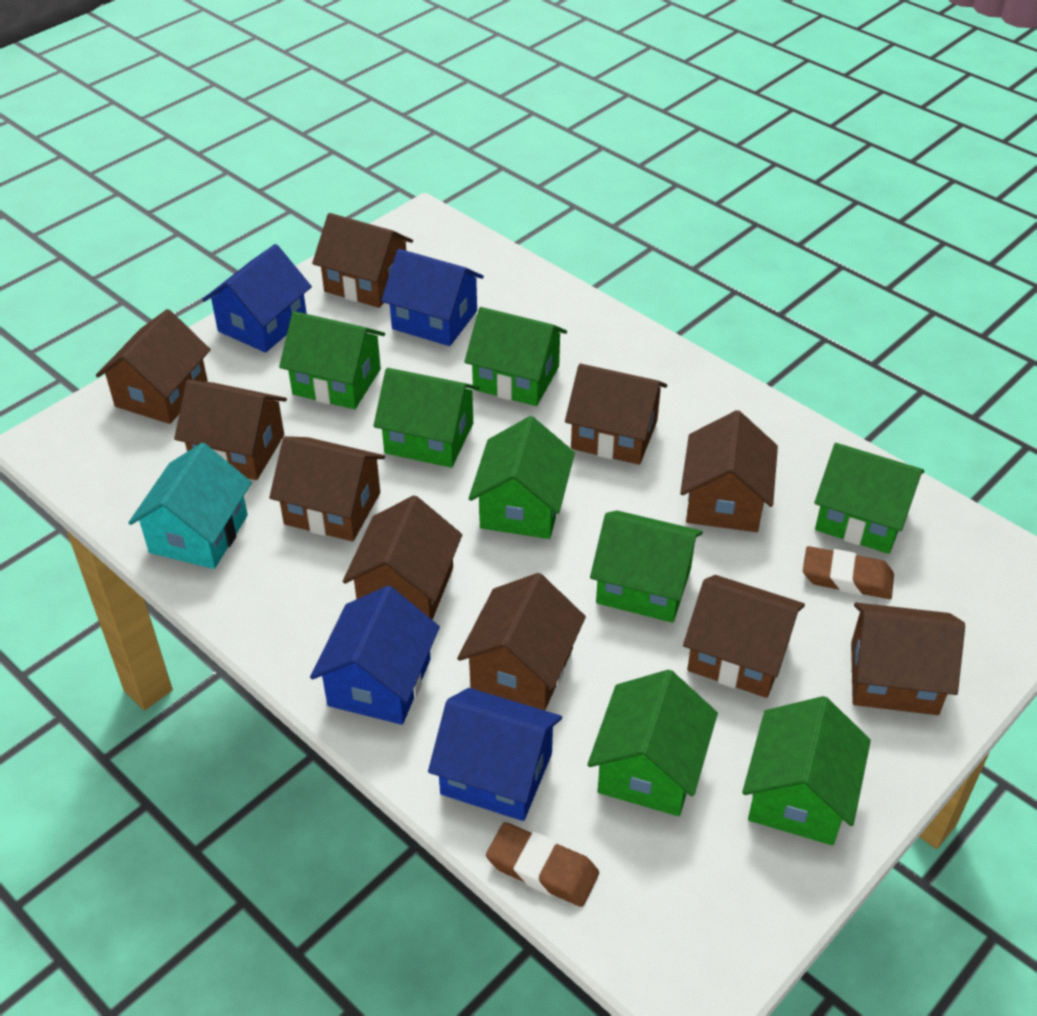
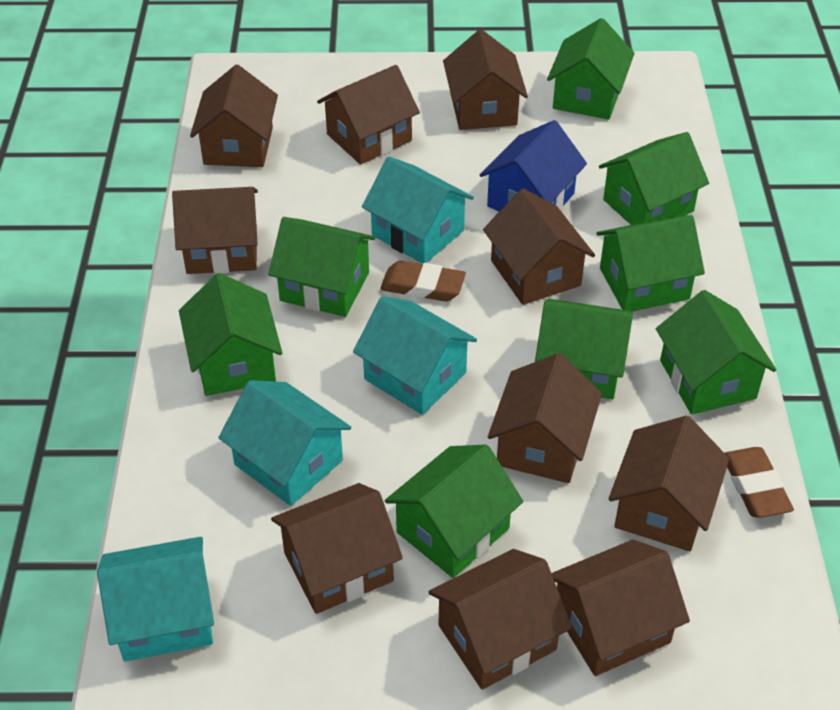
blue house: [202,244,312,353] [310,586,440,725] [381,249,484,346] [428,688,562,821] = 4 -> [480,120,587,212] = 1
turquoise house: [128,443,252,569] = 1 -> [97,537,214,661] [218,380,351,506] [353,296,477,415] [362,156,474,264] = 4

